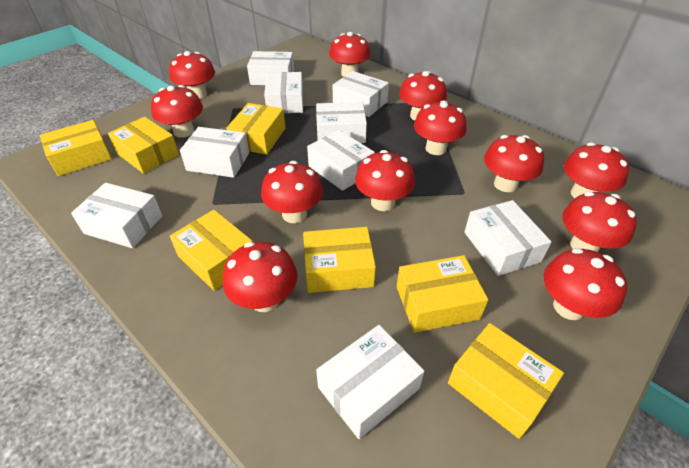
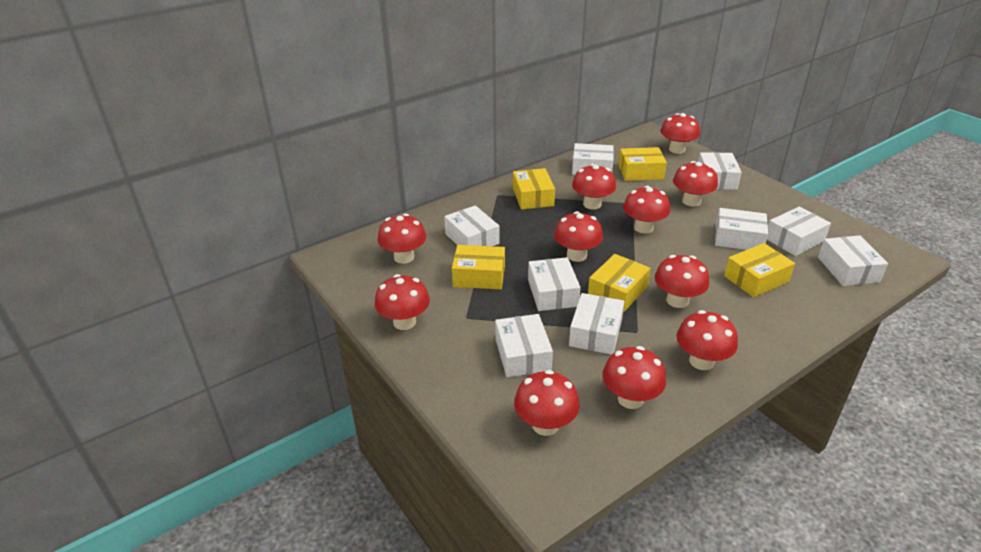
red mushroom: [151,85,203,138] [169,51,215,99] [223,242,298,312] [261,161,323,223] [329,32,371,77] [355,150,415,211] [399,71,447,120] [414,100,467,155] [484,135,544,192] [543,248,627,320] [562,192,637,252] [564,142,629,198] = 12 -> [375,274,430,330] [378,214,426,264] [514,370,580,436] [554,211,603,262] [572,164,616,209] [602,346,666,409] [623,186,670,234] [655,255,709,308] [660,113,700,154] [673,161,718,207] [677,310,738,370] = 11
yellow box: [40,120,112,176] [108,117,179,174] [170,210,253,291] [227,103,285,155] [303,227,376,293] [397,255,488,333] [448,323,564,439] = 7 -> [452,245,505,289] [513,168,555,210] [588,254,651,312] [619,147,667,181] [724,243,795,297] = 5

